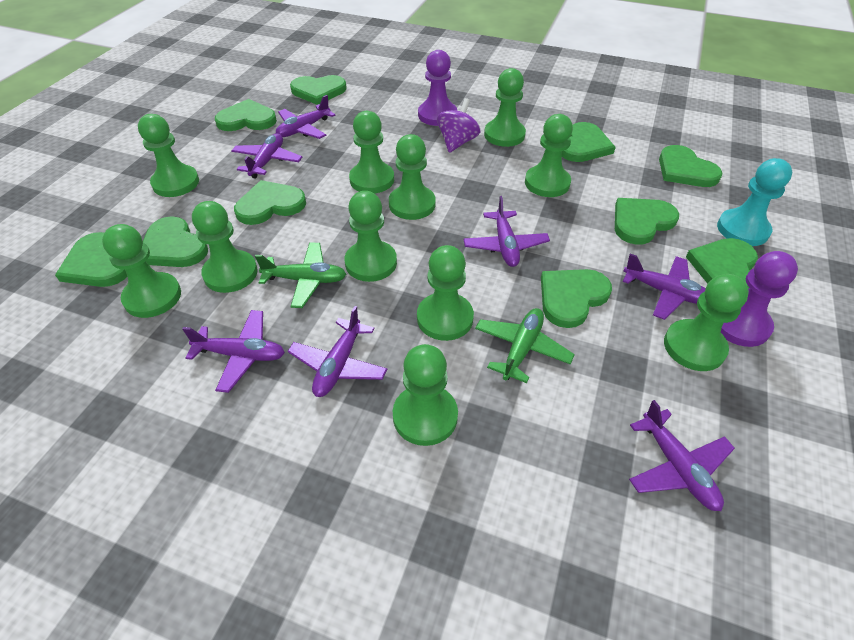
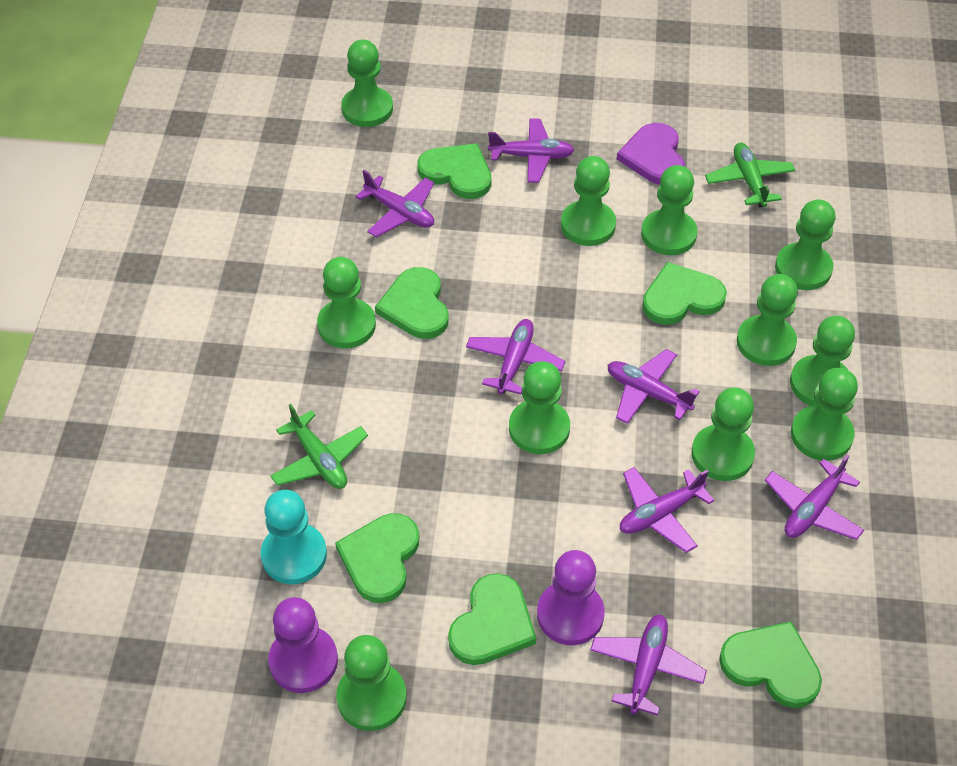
green heart: [55,232,127,287] [143,216,208,267] [215,99,277,131] [234,180,306,225] [290,75,347,105] [541,269,612,328] [562,122,616,162] [615,198,679,244] [659,145,723,187] [686,238,758,289] = 10 -> [335,513,419,603] [375,267,449,339] [417,143,491,199] [448,573,537,665] [642,262,727,325] [719,621,822,708] = 6
purple heart: none = 0 -> [617,123,685,185] = 1
purple spinning top: [437,98,480,153] = 1 -> none = 0

